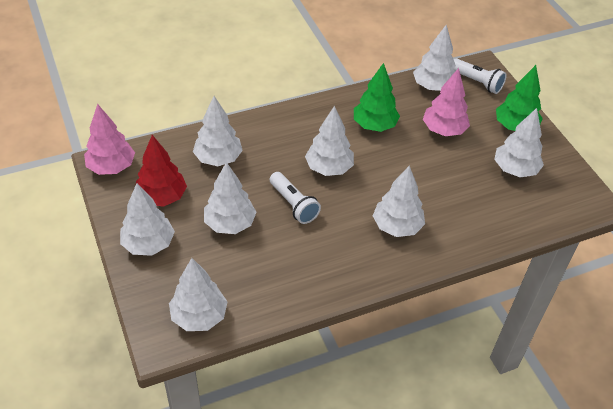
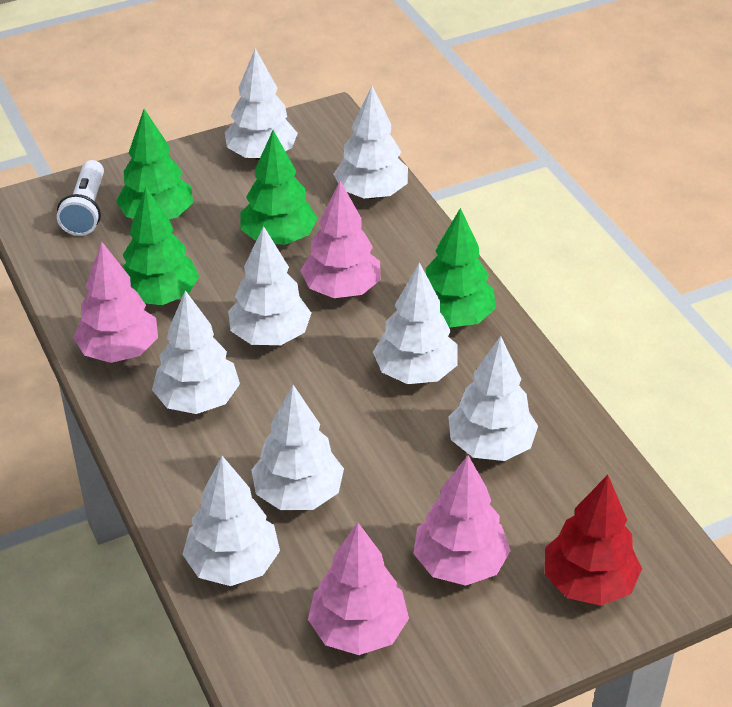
green tree: [354,63,400,132] [496,65,543,131] = 2 -> [116,109,193,219] [122,187,199,305] [240,130,317,245] [426,208,496,327] = 4
pink tree: [84,104,135,175] [423,68,470,136] = 2 -> [73,241,158,363] [300,181,380,298] [308,523,409,655] [414,455,511,586] = 4
white flashlight: [270,172,321,224] [453,58,507,94] = 2 -> [57,160,104,236] = 1

